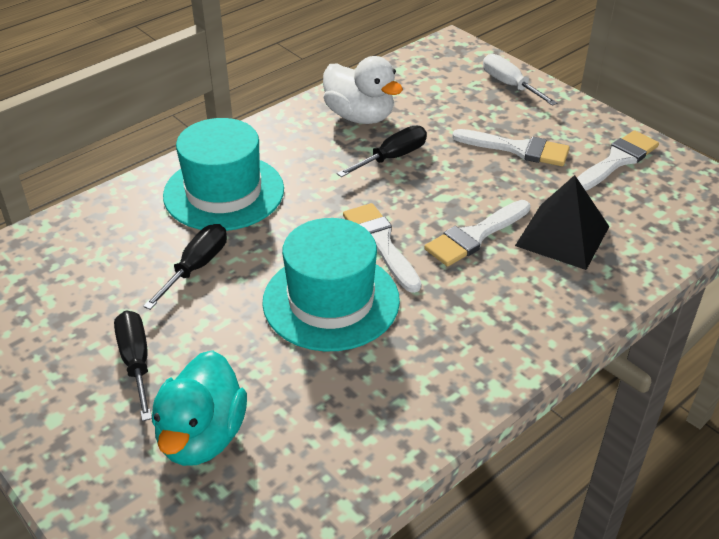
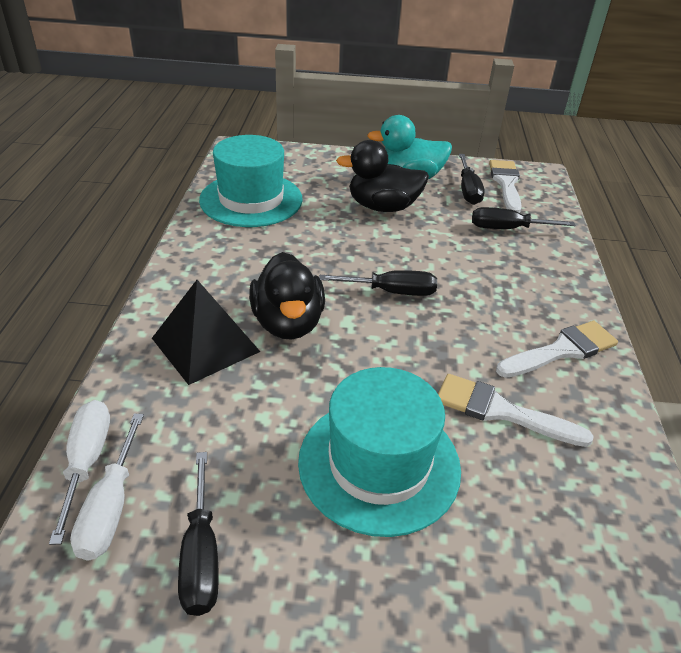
black duck: none = 0 -> [249,252,325,340] [336,140,429,212] = 2
black screwdriver: [114,310,152,421] [143,224,227,310] [337,125,427,177] = 3 -> [178,452,218,616] [319,270,437,296] [459,154,485,205] [472,207,575,229] = 4
white brush: [343,203,422,293] [424,200,531,267] [452,129,570,166] [577,130,659,191] = 4 -> [438,374,594,447] [489,160,522,213] [496,321,618,378] = 3
white duck: [323,56,403,124] = 1 -> none = 0
white screwdriver: [483,54,557,106] = 1 -> [49,400,110,545] [70,413,144,561] = 2

